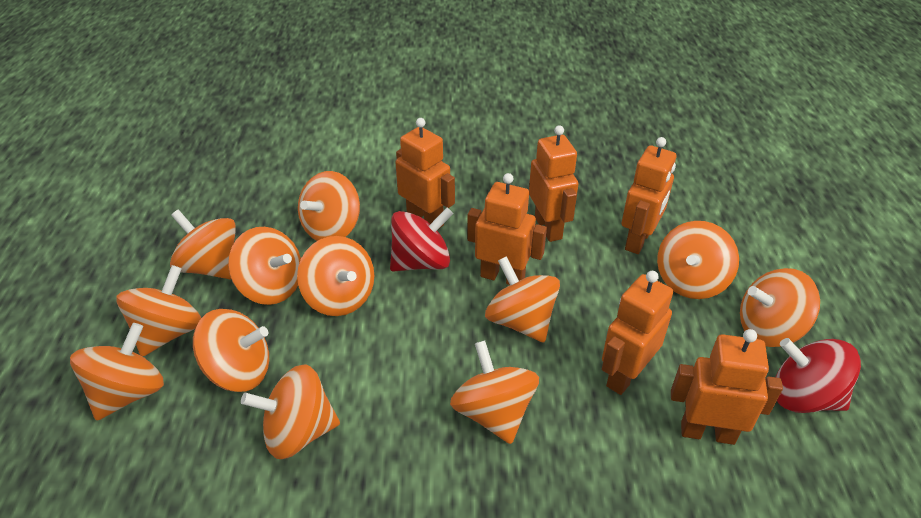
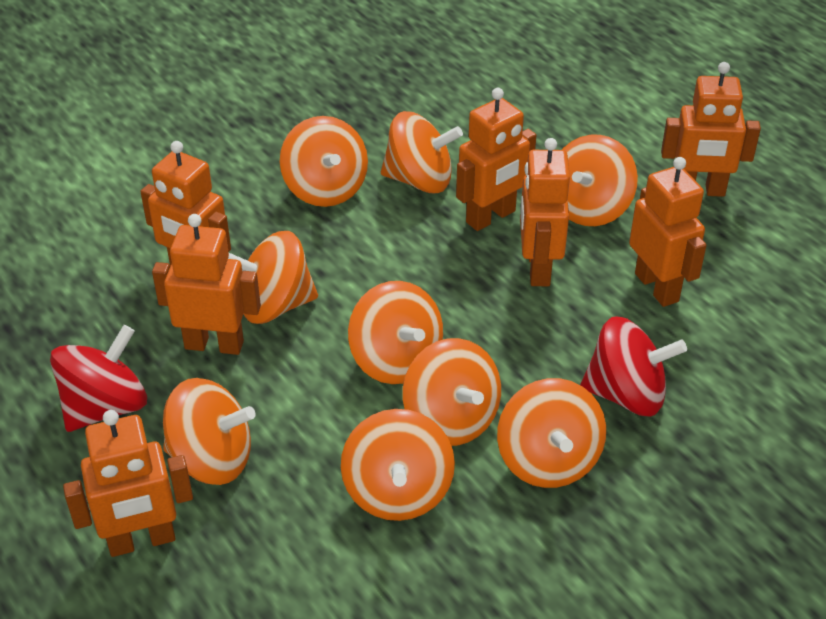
orange robot: [395,118,455,228] [467,173,547,285] [529,125,578,242] [602,271,673,395] [621,137,676,254] [671,329,783,445] = 6 -> [63,410,193,557] [140,141,231,266] [152,214,261,355] [456,88,536,231] [520,138,570,286] [629,157,707,307] [661,62,761,197] = 7
orange spinning top: [70,323,164,421] [116,265,201,356] [170,210,236,280] [193,309,269,392] [228,227,301,305] [241,364,340,459] [297,236,374,316] [298,171,360,241] [450,340,539,444] [485,256,560,343] [657,221,739,299] [740,268,820,347] = 12 -> [163,378,256,485] [228,231,318,324] [280,116,368,207] [341,409,455,521] [348,281,443,384] [381,111,463,193] [402,338,501,446] [497,378,606,488] [562,135,638,226] = 9

